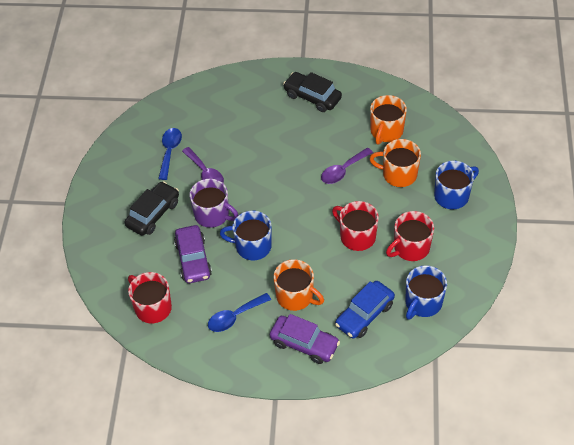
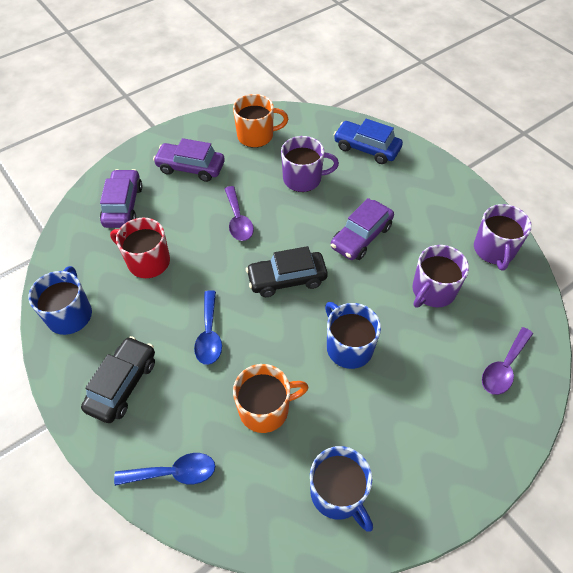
orange mug: [273,259,324,311] [369,139,421,187] [370,95,407,145] = 3 -> [233,94,288,148] [233,364,309,433] = 2
purple car: [174,225,212,283] [270,314,340,364] = 2 -> [100,169,142,228] [153,138,225,182] [331,198,394,260] = 3
purple mug: [190,179,238,228] = 1 -> [281,136,339,192] [413,245,469,307] [474,204,532,271] = 3
red mug: [128,272,172,323] [332,201,379,251] [386,211,434,261] = 3 -> [110,218,170,278] = 1

